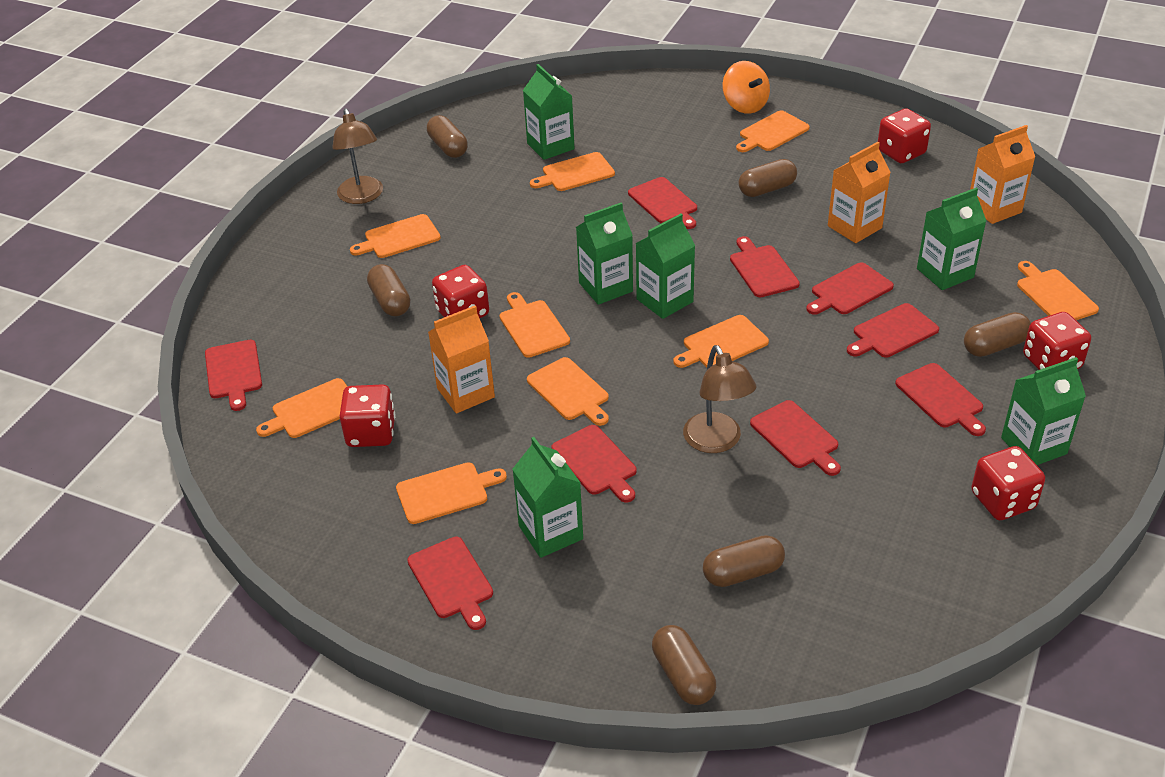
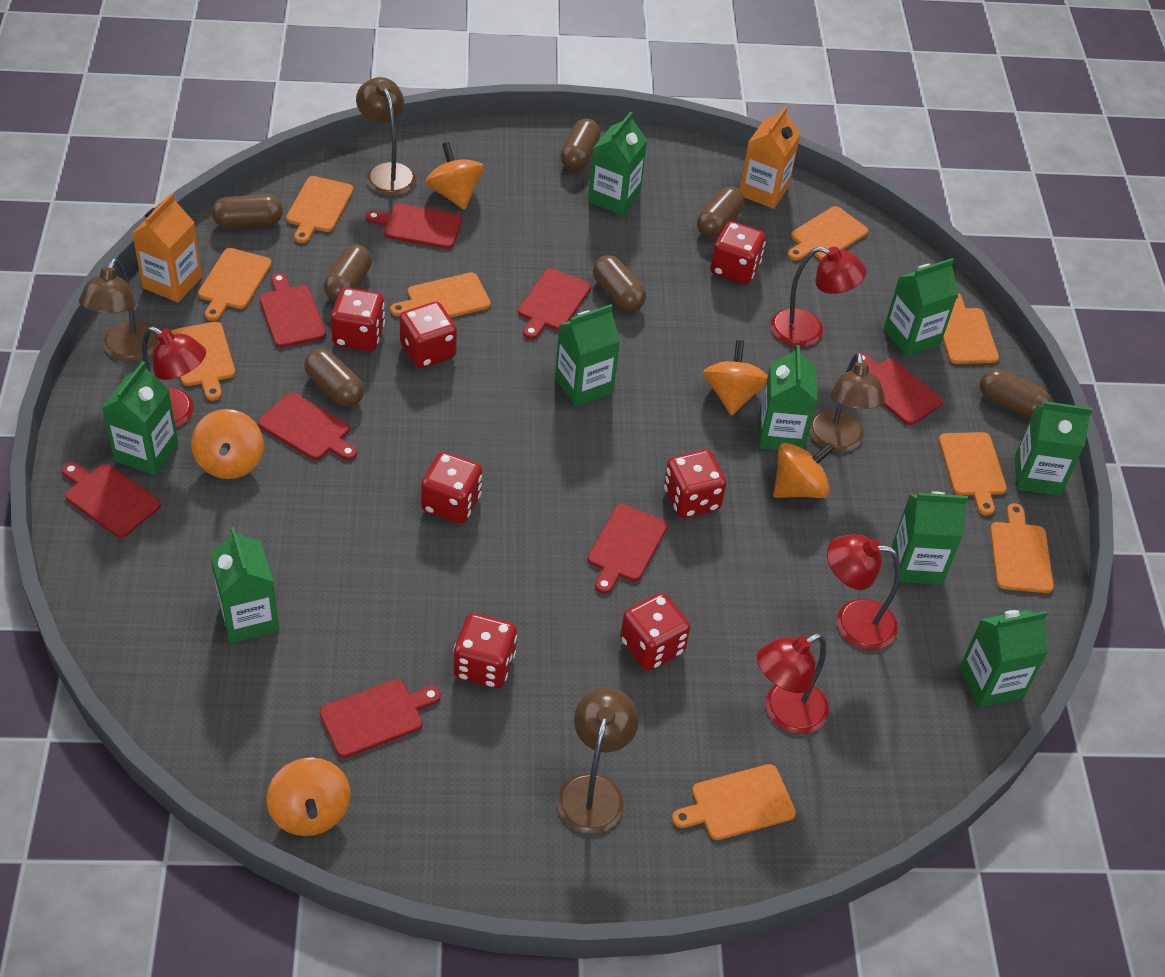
brown capsule: [367,264,410,316] [427,115,468,158] [652,625,716,705] [703,535,785,587] [738,159,797,197] [964,312,1031,357] = 6 -> [212,194,283,228] [304,349,364,407] [324,244,372,302] [561,119,601,171] [593,255,646,311] [697,186,745,238] [980,369,1051,418] = 7
brown lamp: [332,108,383,204] [683,345,757,453] = 2 -> [79,258,159,362] [356,77,416,196] [557,687,639,834] [809,352,885,452] = 4
green carton: [512,437,583,558] [523,64,575,160] [576,202,633,305] [636,214,695,319] [917,187,986,290] [1001,357,1086,465] = 6 -> [102,361,178,475] [210,527,279,643] [555,304,620,407] [588,112,647,216] [759,345,817,450] [884,258,959,357] [892,491,968,585] [960,610,1049,708] [1015,401,1093,496] = 9
orange carton: [428,306,495,414] [828,142,891,243] [970,125,1035,224] = 3 -> [132,193,202,303] [740,106,800,209] = 2
orange spinning top: [722,61,770,114] = 1 -> [191,409,264,479] [267,757,350,836] [425,142,484,210] [703,340,768,415] [773,443,835,498] = 5
red cutting board: [205,340,262,411] [407,537,493,630] [552,425,637,503] [628,177,697,229] [730,236,800,297] [750,400,841,476] [806,262,894,315] [847,303,939,358] [895,363,986,436] = 9 -> [62,462,161,538] [258,392,357,460] [259,273,326,348] [319,679,441,758] [366,203,462,249] [518,268,591,339] [587,504,668,594] [856,352,943,425] = 8
red dice: [339,384,395,447] [432,265,489,318] [878,108,931,163] [971,446,1045,520] [1023,312,1091,370] = 5 -> [331,288,385,351] [399,302,457,368] [421,452,482,524] [453,613,517,689] [620,593,690,671] [664,450,726,518] [710,221,766,285] = 7
red lamp: none = 0 -> [142,326,206,428] [757,634,829,734] [770,247,866,347] [827,534,901,650] = 4

